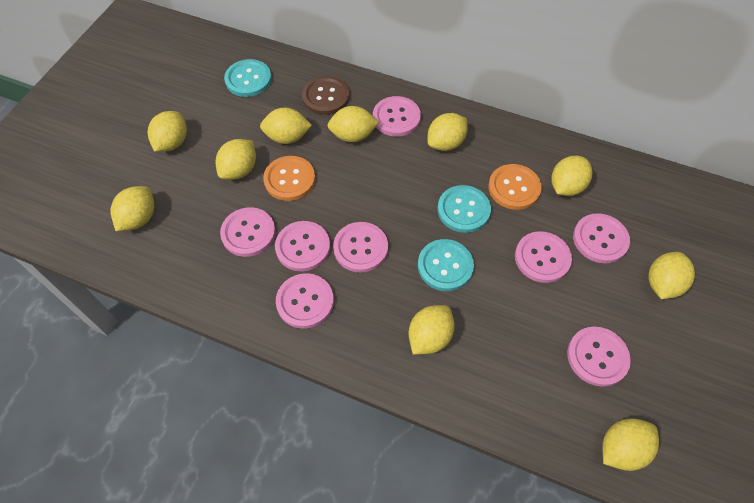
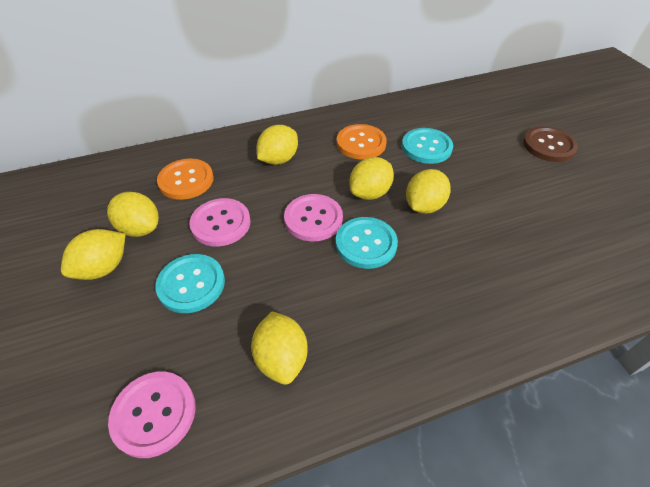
pink button: [220,207,276,257] [275,221,330,271] [276,273,334,329] [333,222,388,273] [373,96,421,137] [515,231,572,283] [567,326,631,387] [573,213,630,263] = 8 -> [108,372,196,458] [189,198,251,246] [284,194,343,241] = 3
yellow lemon: [110,186,154,231] [148,111,187,152] [216,139,256,180] [260,107,312,144] [327,106,379,142] [409,305,455,355] [427,113,468,151] [551,156,592,196] [603,418,659,471] [648,252,695,299] = 10 -> [61,229,126,280] [107,192,159,237] [251,311,308,385] [257,125,298,165] [350,157,394,200] [406,169,451,214] = 6

